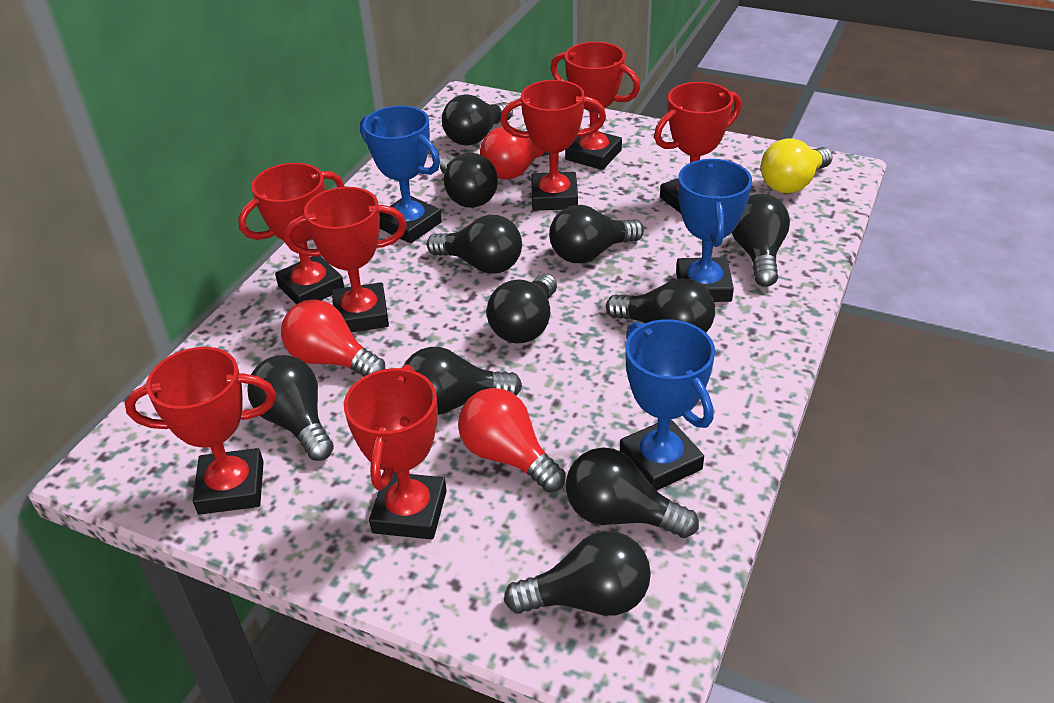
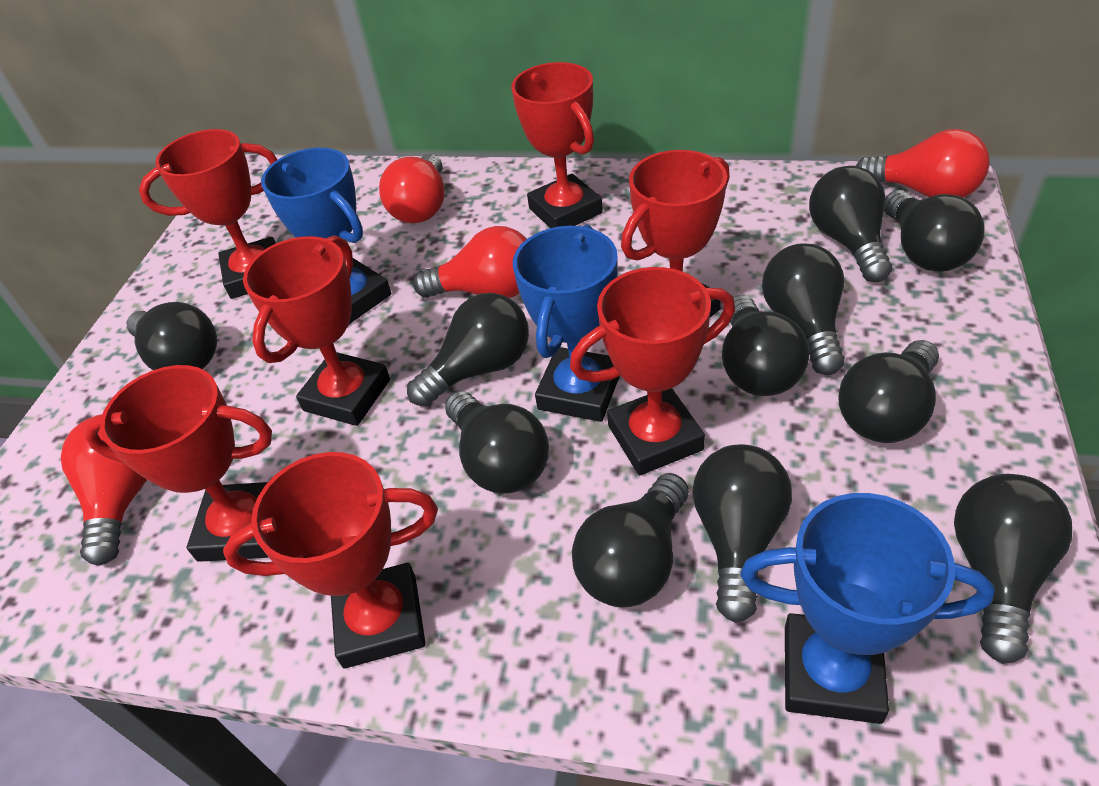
red light bulb: [281,299,385,377] [458,388,566,492] [480,127,549,180] = 3 -> [61,414,147,566] [379,154,445,223] [413,226,527,298] [856,129,989,198] = 4
yellow light bulb: [761,138,833,193] = 1 -> none = 0

